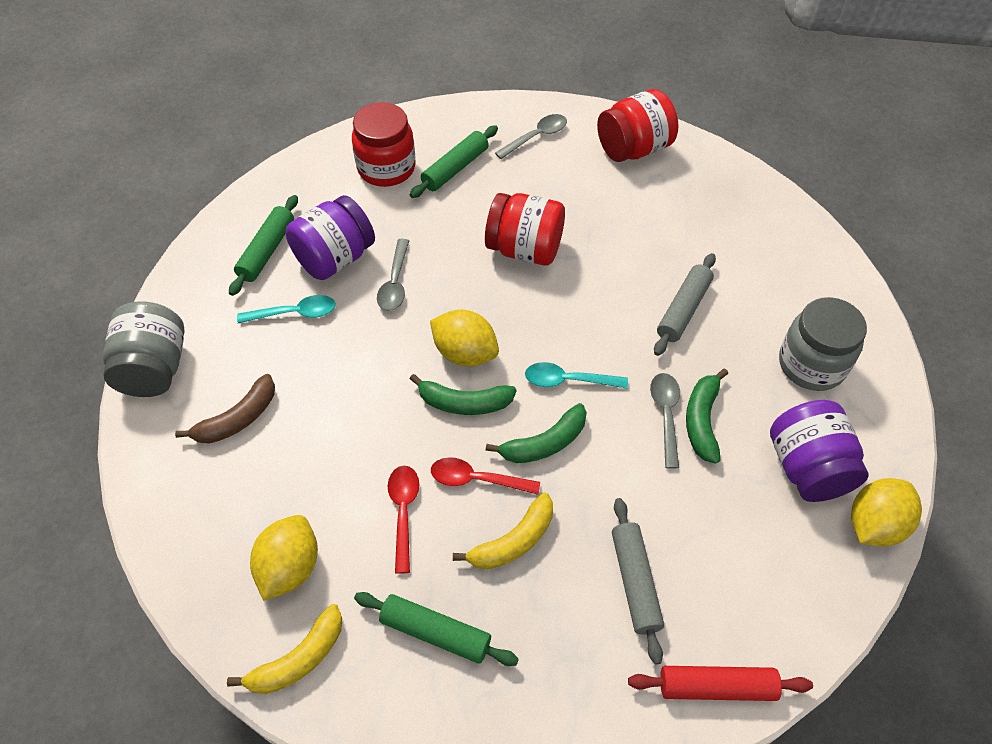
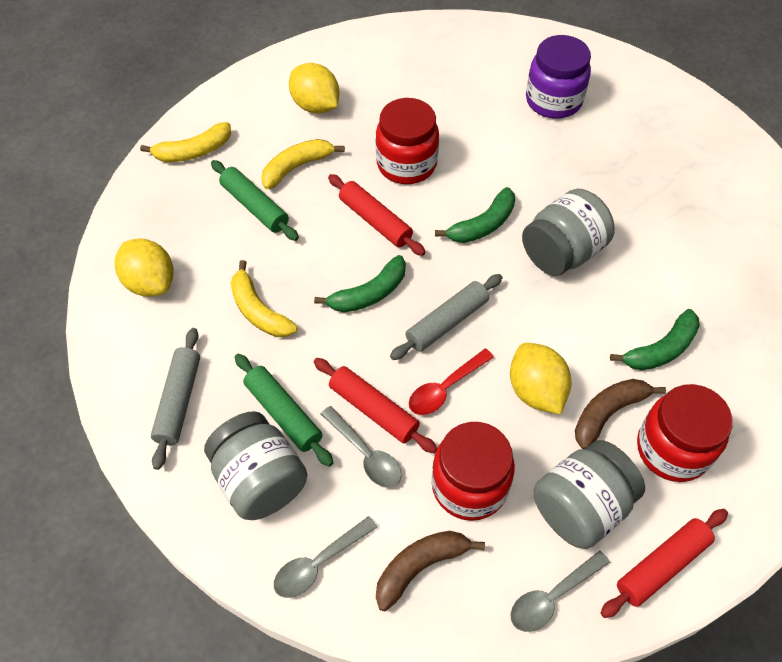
brown banana: [175,374,275,444] = 1 -> [376,531,485,611] [575,379,666,449] = 2
green rolling pin: [229,195,298,296] [354,592,519,666] [410,125,498,198] = 3 -> [211,160,299,241] [235,353,333,467] = 2
grey jar: [103,301,185,397] [779,297,867,391] = 2 -> [204,411,307,520] [522,189,615,276] [534,440,645,549] = 3
purple jar: [285,195,375,280] [770,400,869,502] = 2 -> [526,35,591,119] = 1
red rolling pin: [628,666,813,701] = 1 -> [314,358,437,453] [328,174,425,256] [601,509,728,618] = 3
red spoon: [388,466,419,574] [431,457,540,495] = 2 -> [409,349,494,415] = 1
turquoise spoon: [237,295,336,323] [525,362,628,389] = 2 -> none = 0
yellow banana: [227,604,342,694] [453,493,553,569] = 2 -> [140,122,231,162] [231,260,298,337] [261,139,345,189] = 3

